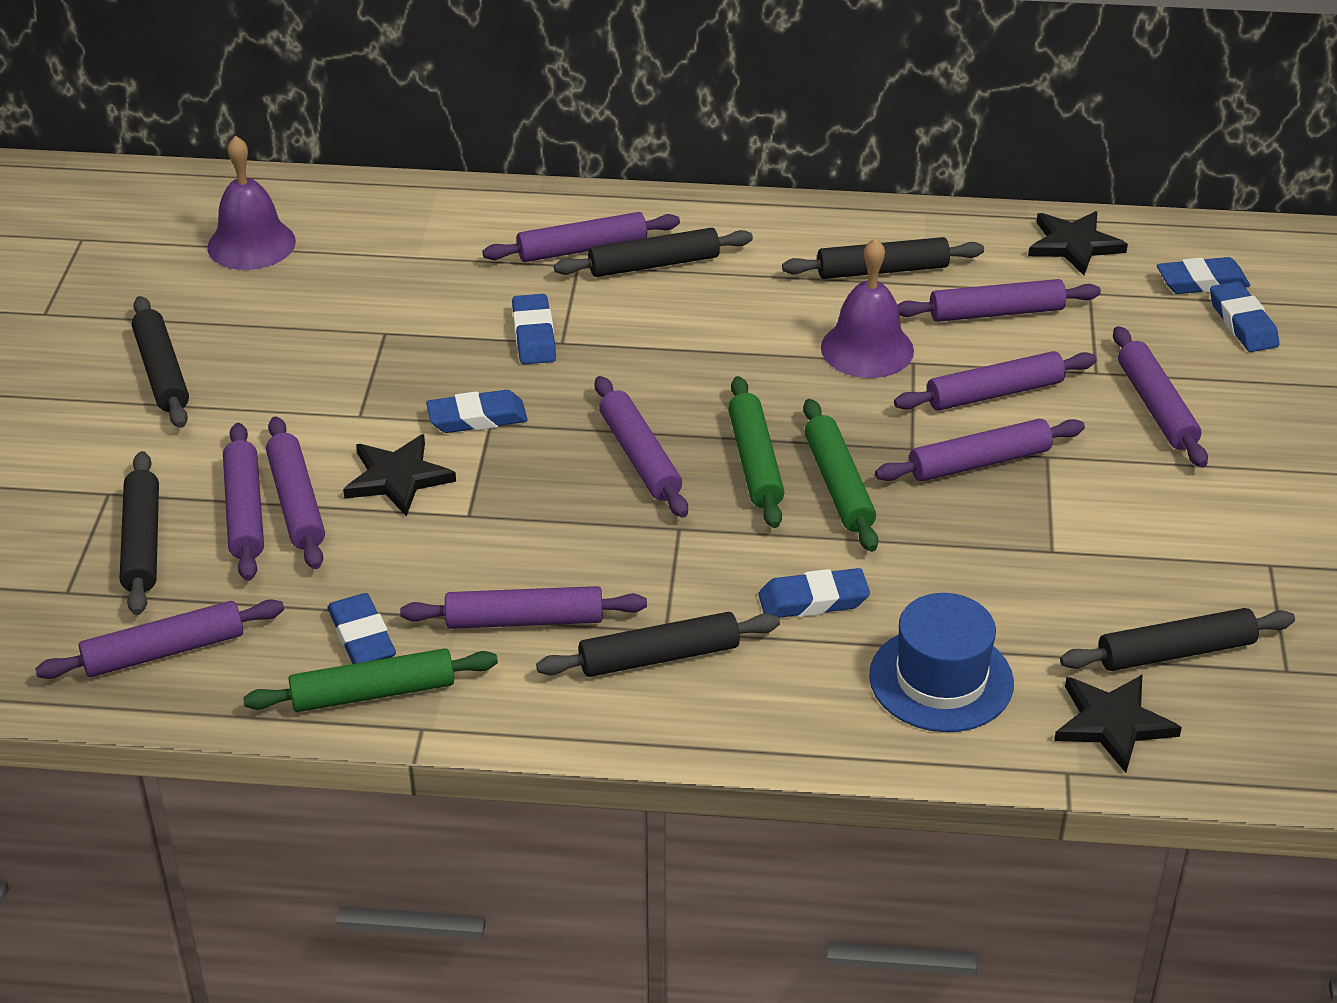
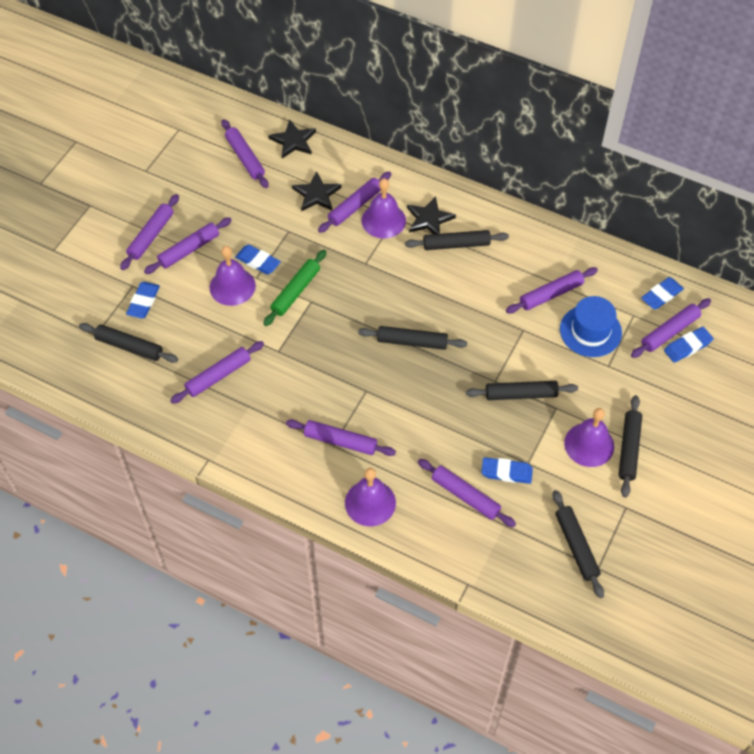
blue eraser: [327,593,396,664] [426,390,528,433] [512,294,556,365] [758,568,870,618] [1157,257,1250,294] [1210,281,1279,352] = 6 -> [126,282,160,318] [235,245,281,274] [481,457,533,484] [641,277,684,310] [664,327,714,363] = 5
green rolling pin: [243,648,498,712] [728,376,784,528] [803,399,878,552] = 3 -> [263,250,327,326] = 1
purple bell: [207,135,296,270] [821,238,914,378] = 2 -> [210,246,256,306] [345,468,396,526] [362,178,406,238] [564,408,614,467] = 4
purple rolling pin: [35,599,284,679] [223,423,264,581] [266,416,325,569] [400,586,647,629] [482,212,680,262] [595,376,688,518] [875,419,1085,481] [894,351,1097,410] [897,279,1101,322] [1113,326,1208,467] = 10 -> [120,194,179,270] [144,217,232,274] [170,341,264,404] [222,119,269,188] [286,419,396,456] [318,172,391,233] [418,459,516,527] [506,267,598,314] [631,298,711,358] = 9

